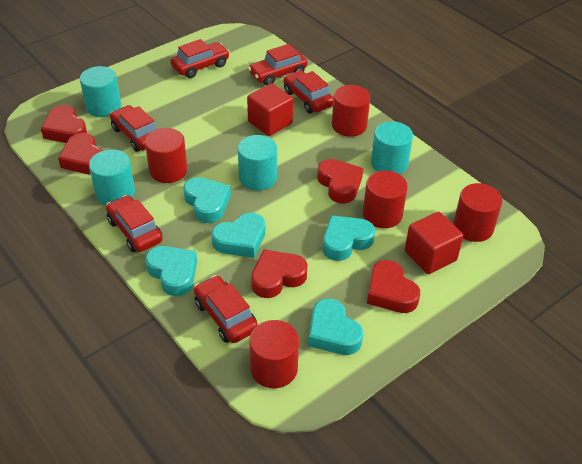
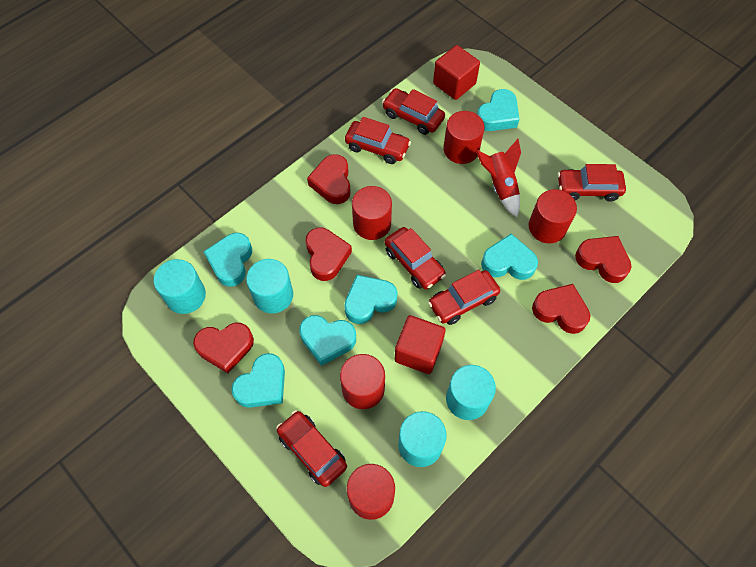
red rocket: none = 0 -> [476,139,521,217] = 1
turquoise heart: [145,246,197,296] [183,177,231,223] [211,213,265,258] [308,299,363,355] [323,215,375,261] = 5 -> [203,233,252,286] [231,353,285,408] [299,315,356,366] [344,275,397,324] [477,89,520,131] [481,234,538,280] = 6

